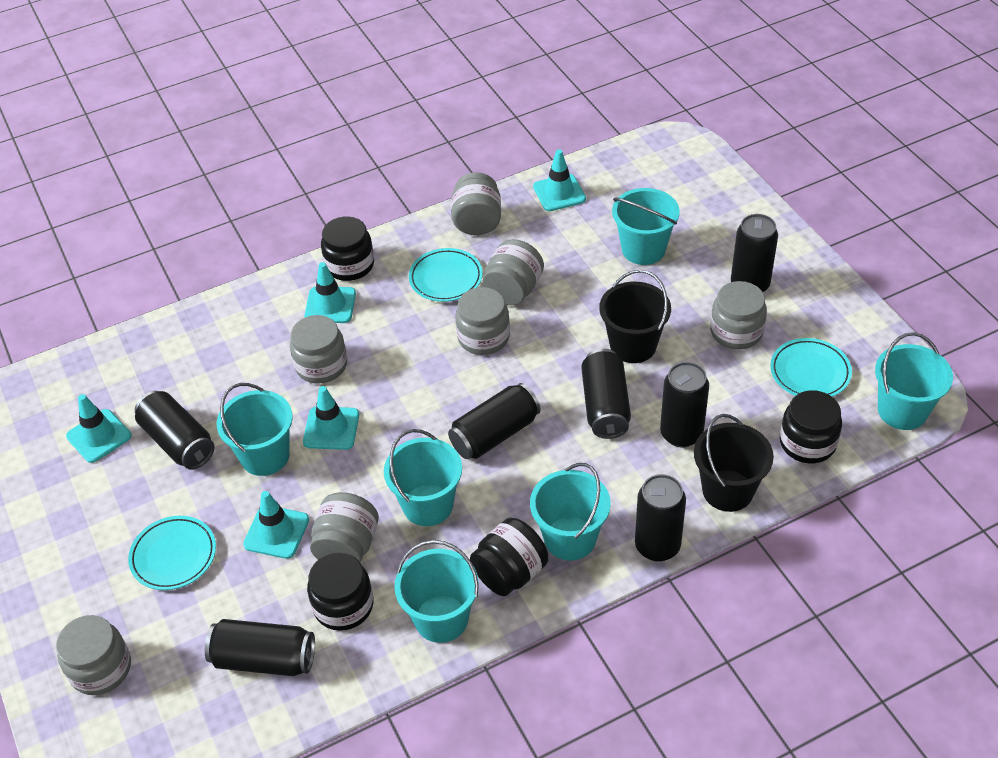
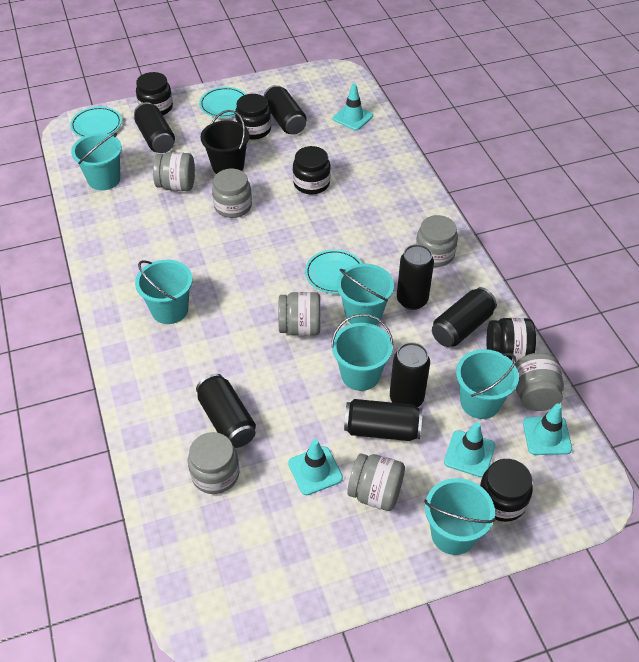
black bucket: [599,270,671,363] [694,414,774,512] = 2 -> [200,110,250,174] = 1
black jar: [307,552,373,631] [321,216,374,281] [470,518,548,596] [780,390,842,463] = 4 -> [136,72,173,115] [235,94,271,140] [293,146,331,194] [480,459,533,522] [487,318,536,362] = 5
turquoise traffic cone: [66,394,132,463] [243,491,309,559] [303,386,359,450] [304,262,356,323] [533,149,586,211] = 5 -> [288,439,343,495] [333,84,373,131] [444,422,495,478] [523,404,572,455] = 4

